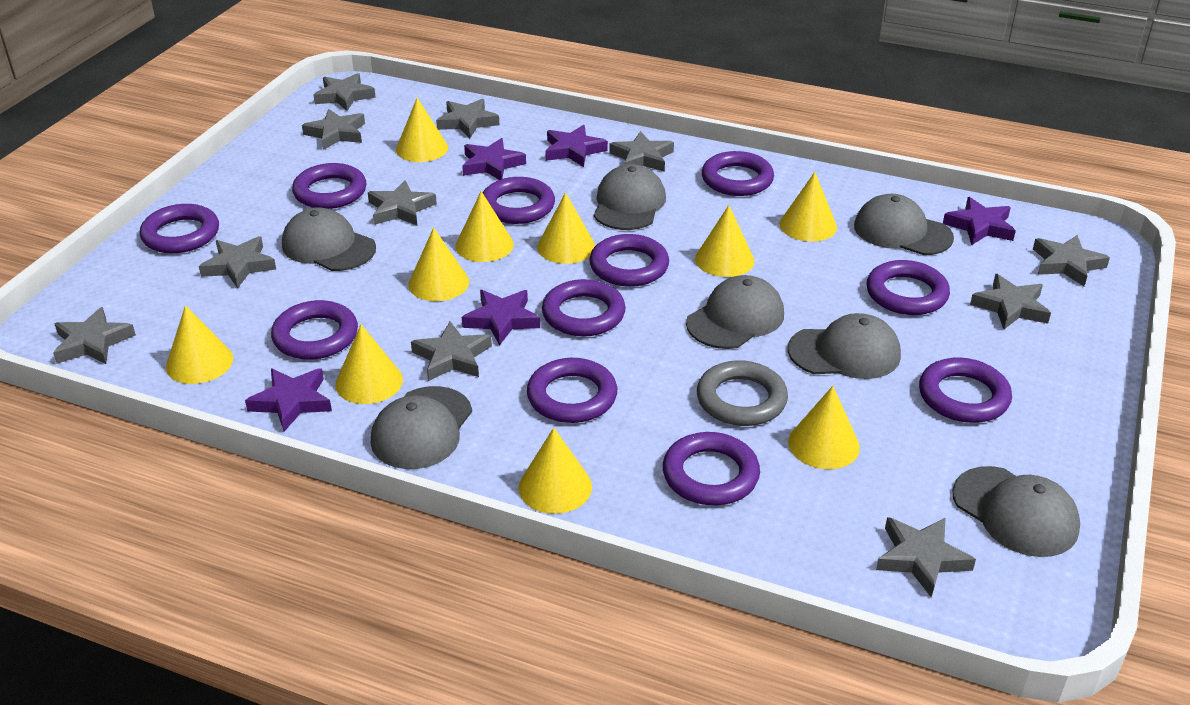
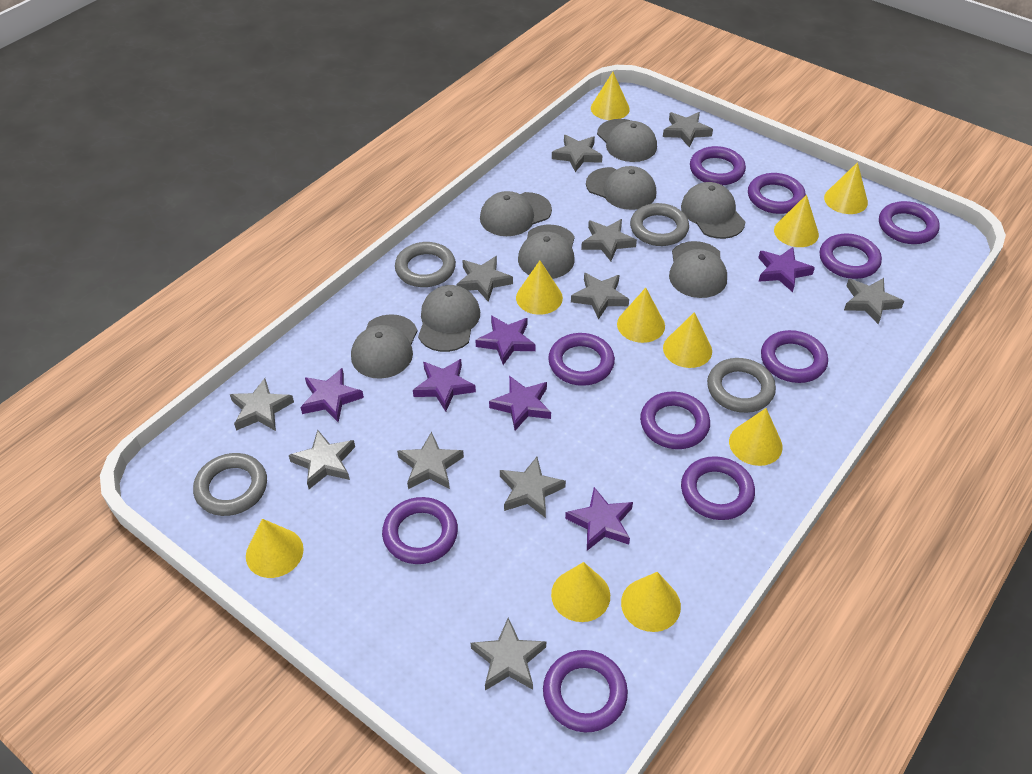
grey cap: [282,207,376,271] [371,386,472,469] [594,164,666,230] [686,275,784,349] [788,313,901,379] [854,194,954,255] [953,466,1080,557] = 7 -> [351,314,418,379] [418,285,480,352] [480,191,552,236] [518,225,575,279] [586,166,656,210] [597,119,657,162] [669,241,727,298] [681,182,745,239] = 8
grey ring: [697,360,788,426] = 1 -> [193,453,267,516] [395,242,456,287] [630,203,689,246] [707,358,776,413] = 4
purple ring: [140,204,219,253] [271,300,358,360] [292,163,367,209] [483,177,555,224] [527,358,617,423] [542,279,626,337] [590,234,669,287] [663,432,760,505] [702,151,774,196] [867,260,950,315] [919,357,1012,423] = 11 -> [382,497,458,564] [543,650,628,732] [548,333,615,386] [640,392,710,449] [681,456,755,520] [690,146,746,185] [748,173,806,214] [761,330,828,383] [820,233,882,279] [879,201,940,244] = 10
purple star: [245,368,332,431] [462,138,526,180] [462,290,540,346] [545,125,608,167] [943,197,1016,245] = 5 -> [300,368,364,422] [413,359,476,412] [475,315,536,365] [489,376,551,430] [565,487,633,551] [758,247,815,292] = 6

